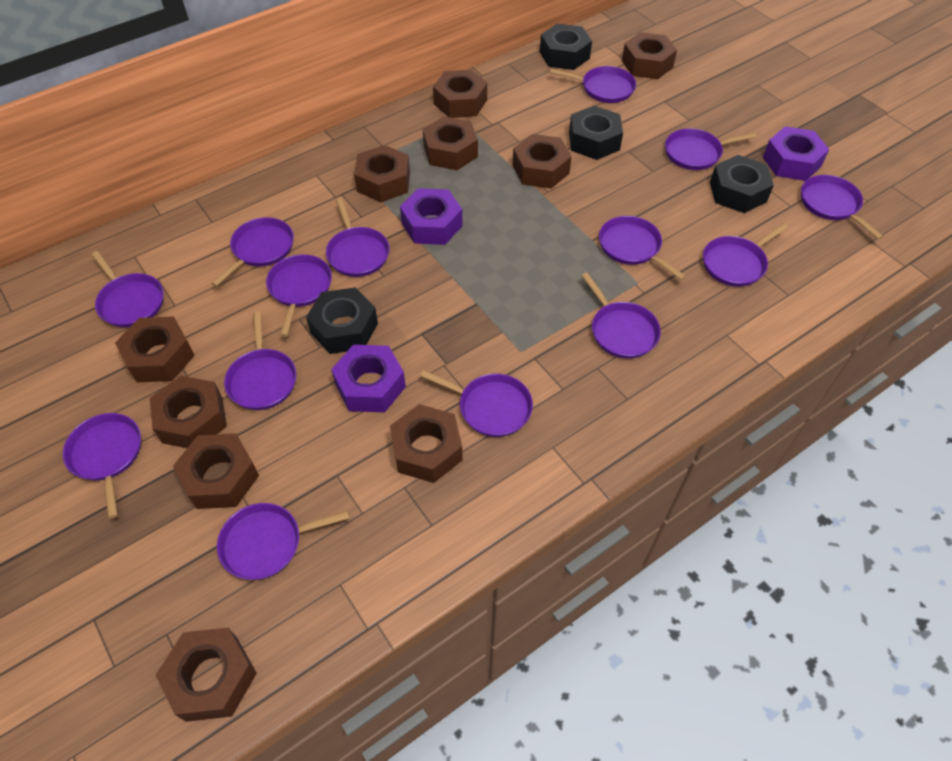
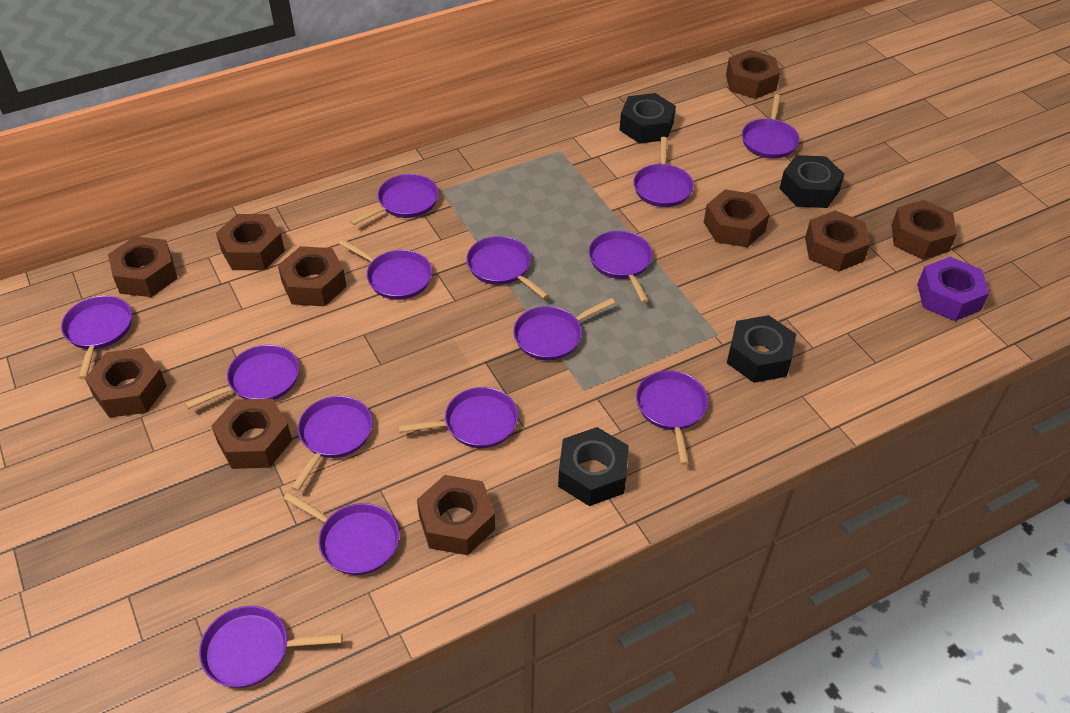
purple nut: [331,345,406,412] [400,188,463,245] [763,126,829,181] = 3 -> [917,257,989,321] = 1

